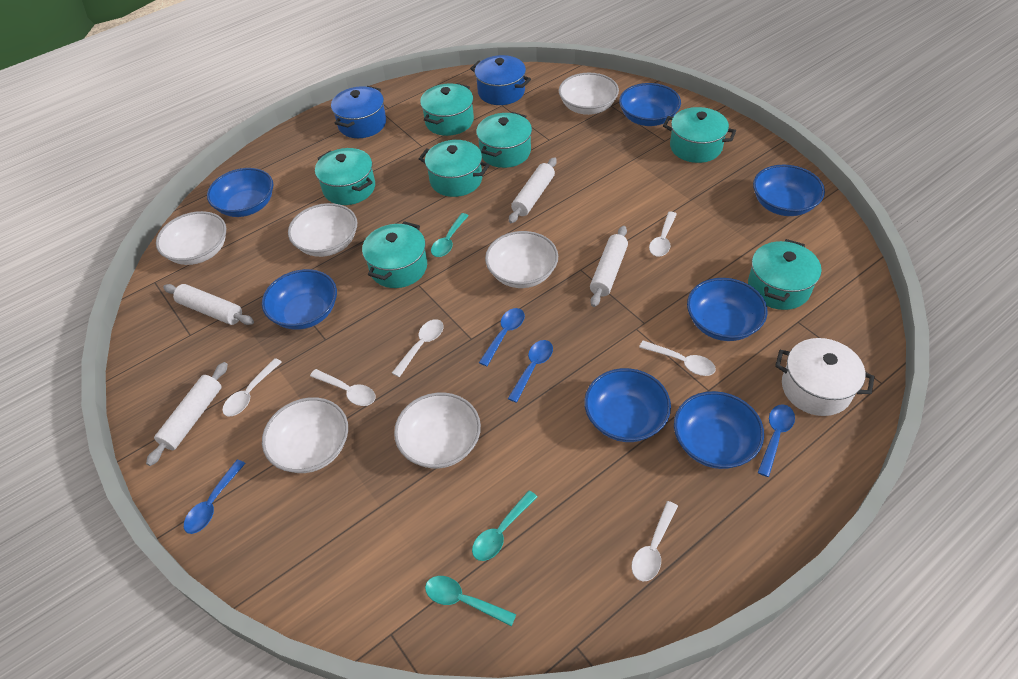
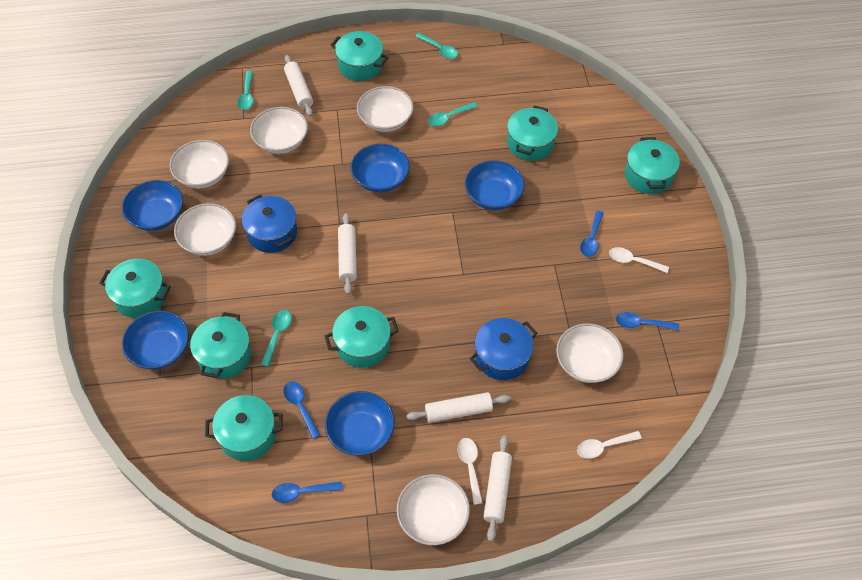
blue bowl: [207,168,273,217] [262,269,337,330] [584,368,671,442] [619,83,681,126] [674,391,764,469] [687,278,767,341] [753,165,825,216] = 7 -> [122,180,183,231] [122,311,189,370] [325,391,395,456] [350,144,410,193] [465,160,525,210] = 5
turquoise spoon: [425,576,516,626] [431,213,469,257] [472,490,537,561] = 3 -> [237,71,254,110] [261,310,292,367] [415,33,458,59] [428,102,478,126] = 4
white pot: [775,338,875,416] = 1 -> none = 0
white spoon: [222,358,282,417] [310,369,376,406] [392,319,444,377] [632,501,678,582] [639,340,716,376] [649,211,677,257] = 6 -> [457,438,483,505] [577,431,642,459] [609,247,669,273] = 3

